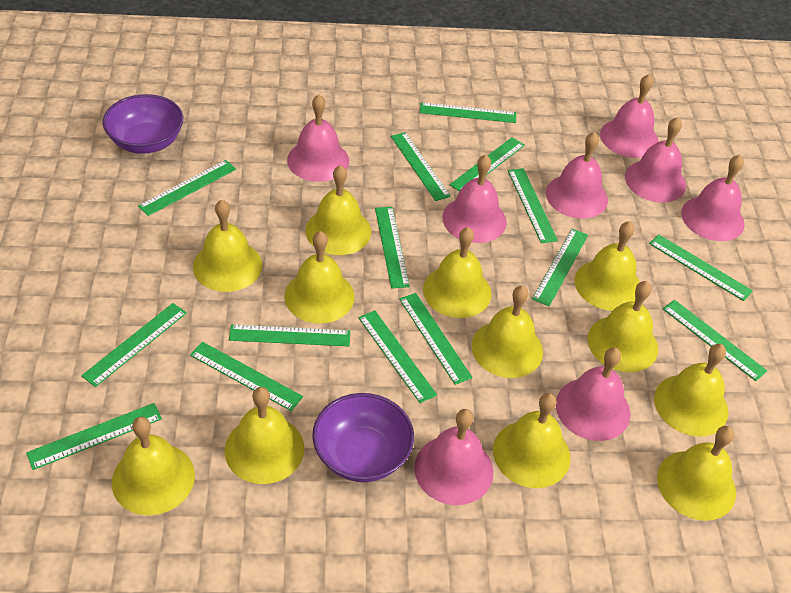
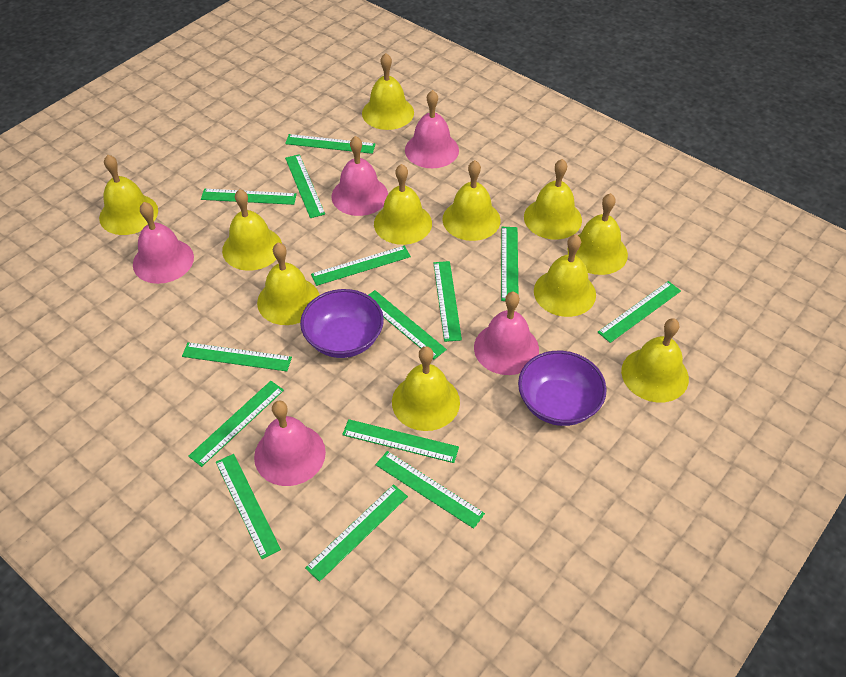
green ruler: [26,403,162,470] [81,303,187,387] [138,160,236,216] [190,342,303,411] [229,324,350,347] [358,310,437,403] [375,207,410,289] [391,132,451,201] [399,293,473,385] [420,102,516,123] [450,137,525,192] [508,168,558,243] [532,229,588,306] [649,234,753,301] [663,300,767,381] = 15 -> [182,342,292,371] [188,381,284,467] [201,189,297,205] [216,454,281,559] [285,134,376,154] [285,154,325,218] [305,484,408,582] [311,246,411,286] [342,419,459,463] [368,290,447,359] [375,451,485,529] [433,261,462,342] [501,227,518,301] [598,281,681,343] = 14
pink bell: [287,94,349,182] [414,409,493,505] [442,155,507,243] [546,132,608,219] [556,347,630,441] [600,74,659,158] [625,117,686,202] [681,155,745,241] = 8 -> [133,202,194,284] [254,401,326,486] [331,136,388,216] [405,90,459,168] [474,292,539,375] = 5
yellow bell: [112,417,195,515] [193,200,262,292] [224,387,304,484] [284,231,355,324] [305,165,371,255] [423,227,492,318] [471,286,543,378] [493,393,571,488] [575,221,640,311] [587,281,658,372] [654,344,729,436] [657,426,736,521] = 12 -> [99,155,158,235] [222,189,282,271] [257,243,319,325] [362,53,414,130] [374,164,432,245] [392,346,460,431] [442,160,500,241] [524,159,582,239] [534,234,596,317] [568,193,628,275] [621,318,689,403] = 11

